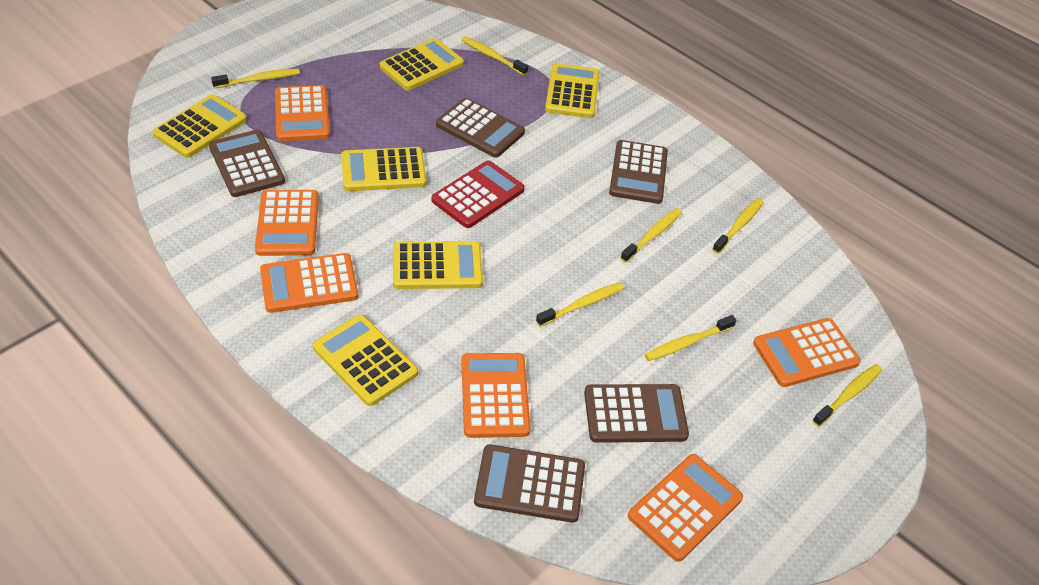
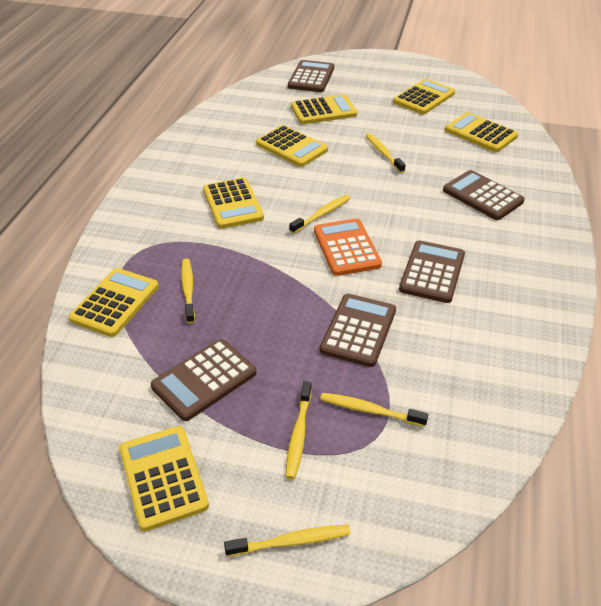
orange calculator: [255,190,319,256] [260,253,358,313] [275,85,330,142] [461,353,531,438] [628,454,743,562] [753,318,861,387] = 6 -> [314,218,382,276] = 1
red calculator: [432,160,525,228] = 1 -> none = 0
yellow calculator: [152,94,247,158] [313,314,418,406] [341,147,426,191] [380,38,464,90] [393,241,483,289] [545,63,599,118] = 6 -> [69,268,159,337] [119,426,209,531] [203,178,264,229] [256,125,328,167] [291,94,357,124] [393,79,455,114] [445,112,518,152] = 7
yellow toothbrush: [211,68,300,88] [461,36,528,76] [536,282,624,327] [620,208,682,263] [644,315,736,361] [712,198,764,254] [812,364,882,427] = 7 -> [181,259,195,324] [224,525,350,557] [286,381,312,479] [289,195,350,234] [320,393,428,427] [365,133,406,173] = 6

